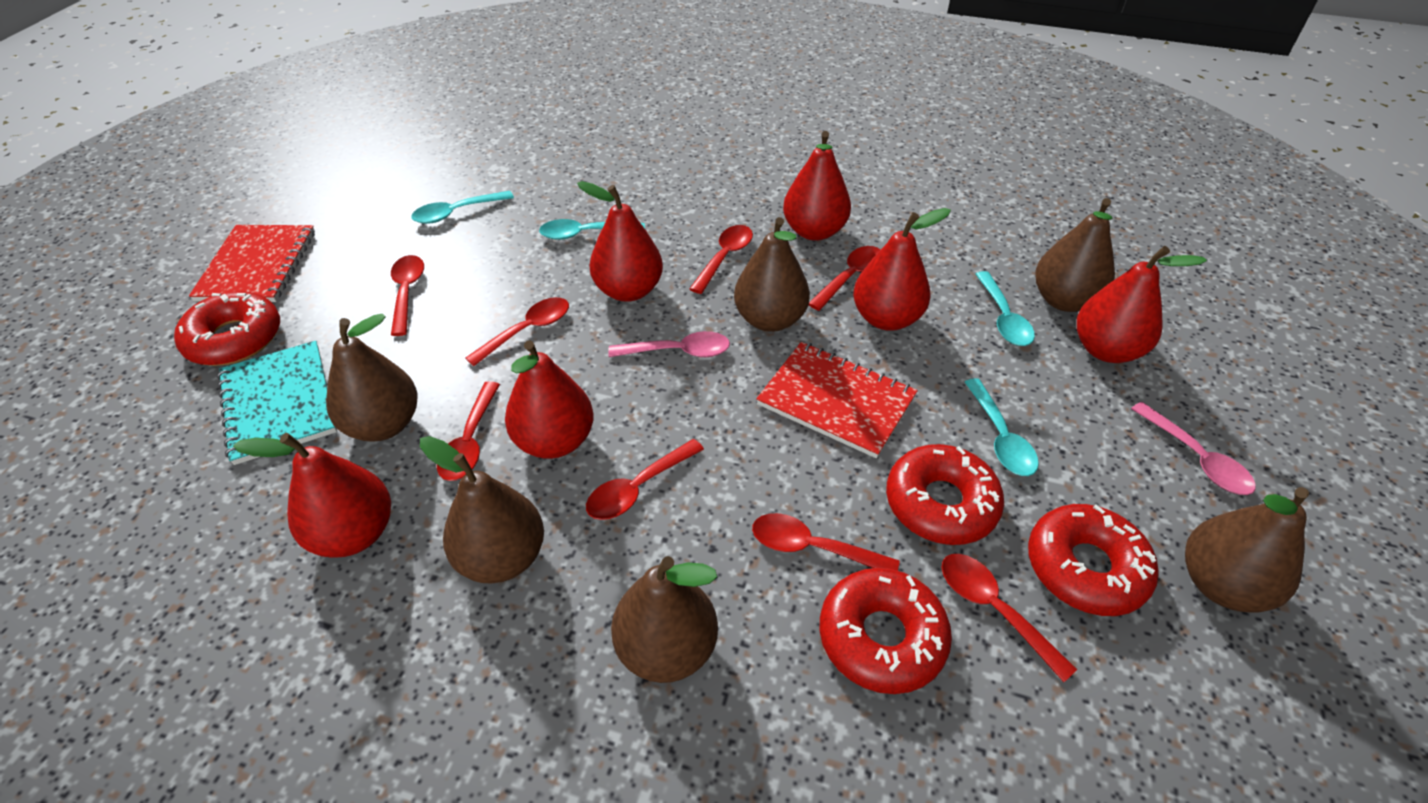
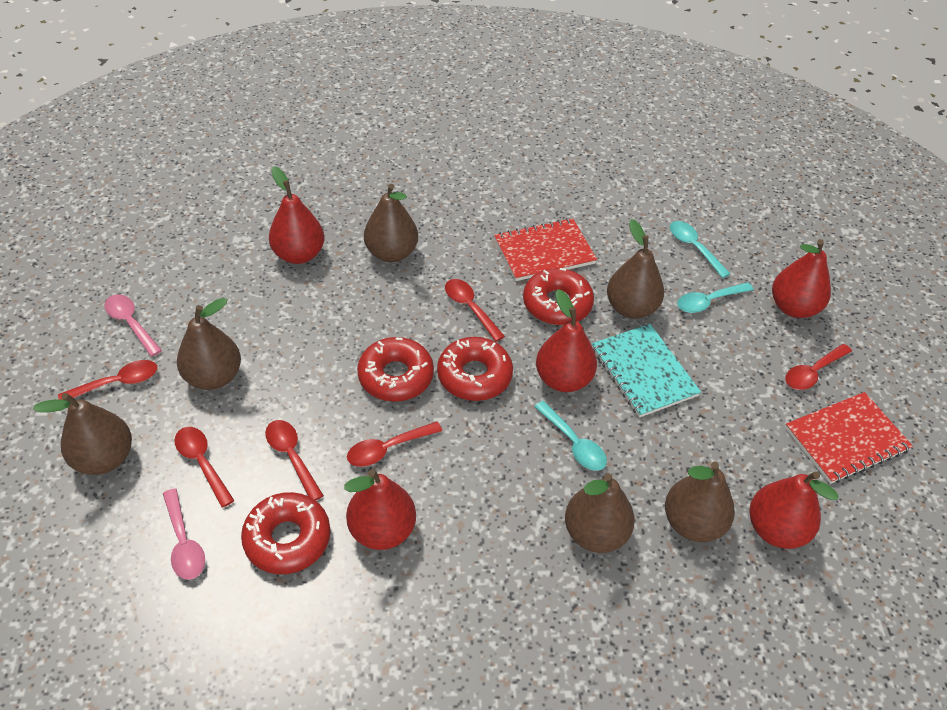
red pear: [233,433,391,558] [505,340,594,459] [577,181,663,302] [783,131,851,241] [853,208,951,331] [1077,246,1207,363] = 6 -> [269,166,324,264] [344,469,416,550] [536,289,597,392] [750,471,839,549] [772,239,831,318] = 5
red spoon: [391,255,424,336] [437,381,500,481] [465,297,569,366] [586,439,704,520] [689,225,753,294] [752,513,900,571] [809,246,880,311] [941,554,1077,682] = 8 -> [58,360,157,400] [175,427,235,508] [265,420,324,501] [347,421,442,467] [445,279,505,342] [785,344,852,390] = 6
turquoise spoon: [411,191,514,224] [539,219,645,240] [965,378,1039,476] [976,271,1035,346] = 4 -> [534,401,607,471] [670,221,730,278] [677,282,754,313] = 3

